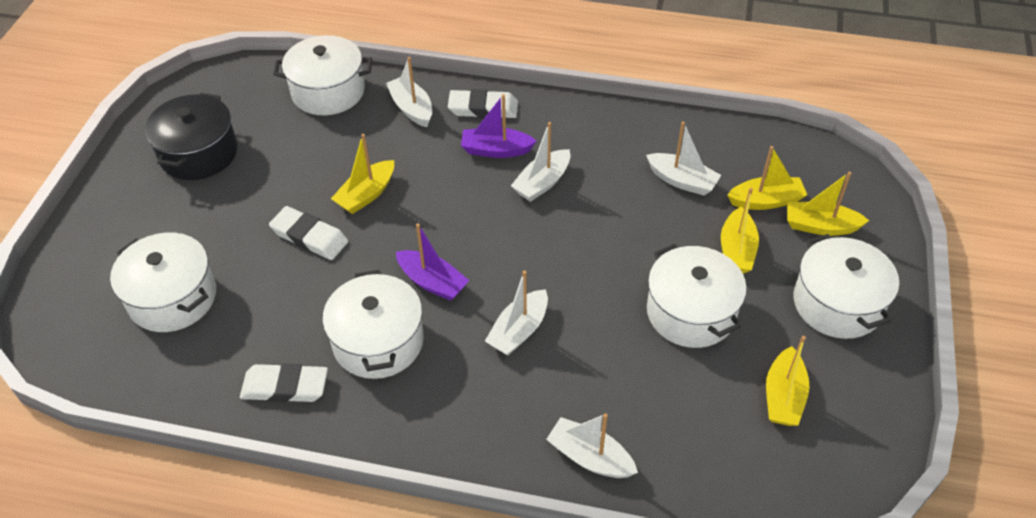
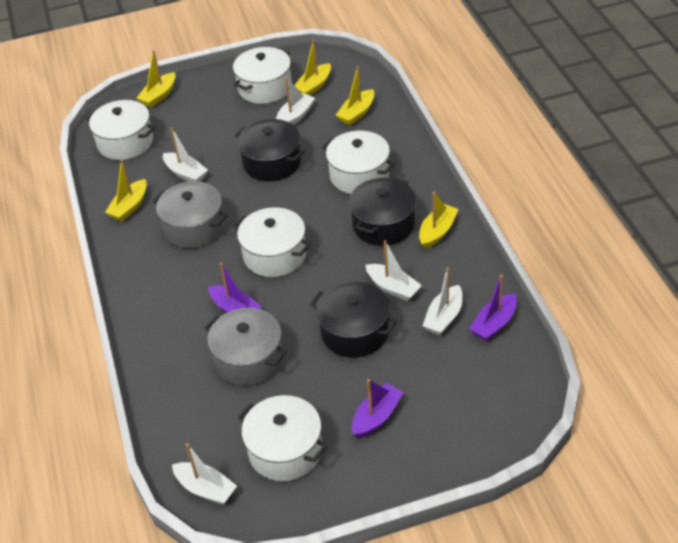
black pot: [145,93,238,180] = 1 -> [234,119,305,181] [310,281,397,358] [349,177,416,246] = 3
grey pot: none = 0 -> [153,181,228,248] [205,308,287,386] = 2
purple boat: [396,223,469,301] [461,94,536,158] = 2 -> [208,263,262,313] [352,379,404,438] [469,275,517,341] = 3
white eraser: [240,363,328,402] [269,206,348,260] [448,89,518,118] = 3 -> none = 0

